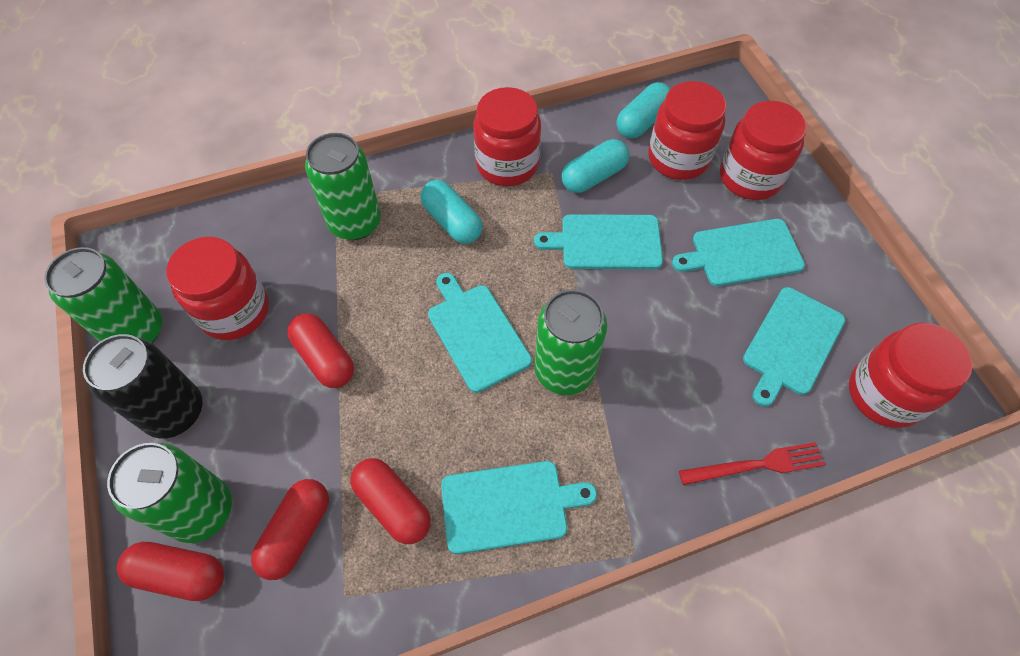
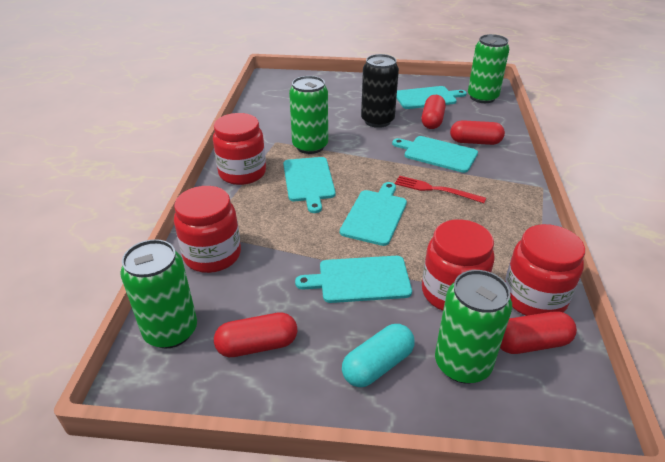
red jar: [166,237,269,340] [474,87,541,186] [648,81,726,180] [720,101,807,200] [849,323,973,428] = 5 -> [174,186,241,273] [213,113,266,185] [422,219,495,311] [505,224,585,316] = 4
turquoise capsule: [421,180,483,244] [561,139,629,193] [616,82,670,139] = 3 -> [342,324,415,387] = 1

